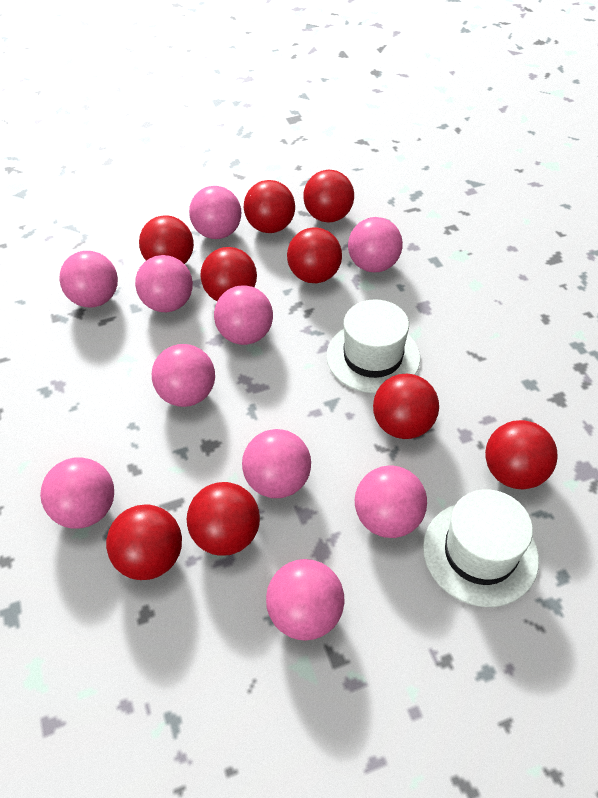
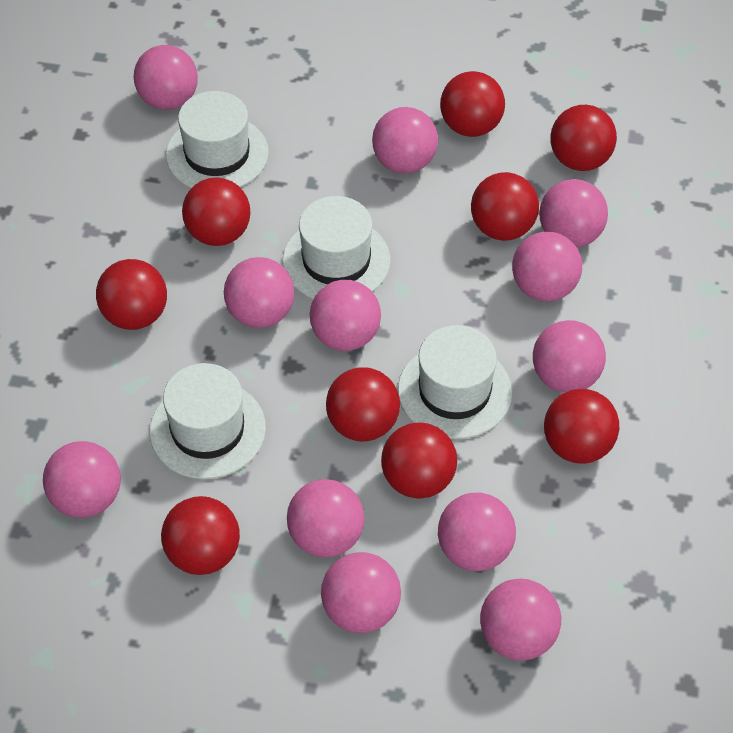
pink ball: [40,457,114,529] [59,251,118,308] [135,255,193,312] [152,344,215,407] [189,186,241,239] [214,285,273,345] [242,429,311,498] [266,559,345,641] [348,217,403,272] [355,465,427,538] = 10 -> [43,441,121,518] [134,45,198,110] [224,257,294,328] [287,479,365,557] [310,280,381,351] [321,552,401,633] [372,107,438,173] [438,493,516,571] [480,579,561,660] [512,232,582,301] [533,320,606,393] [539,179,608,247] = 12
white hat: [326,299,420,393] [423,489,539,607] = 2 -> [150,363,266,479] [166,91,269,188] [283,196,390,299] [398,325,512,439] = 4

